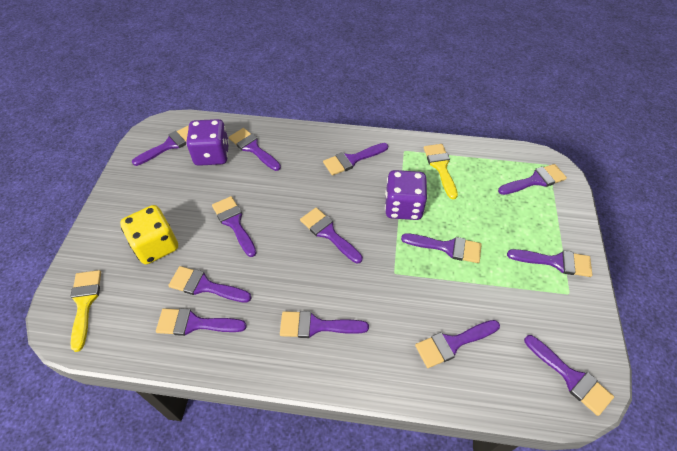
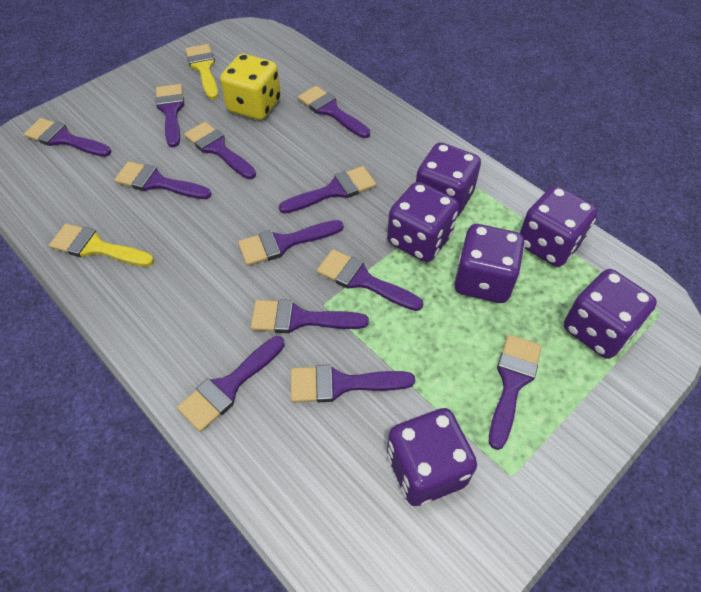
purple brush: [132,126,189,166] [156,308,247,336] [168,266,252,303] [212,196,257,257] [229,128,281,171] [280,311,369,338] [300,208,363,263] [323,143,388,176] [401,233,482,263] [415,320,500,368] [498,164,567,195] [507,249,592,277] [524,335,614,416] = 13 -> [24,118,111,157] [114,161,212,199] [156,84,184,147] [177,336,285,432] [184,122,256,179] [238,220,344,266] [251,300,369,333] [279,166,376,214] [291,365,415,403] [298,86,370,138] [317,249,423,311] [489,335,542,450] = 12
purple dice: [186,119,229,166] [385,170,427,220] = 2 -> [387,182,459,262] [387,408,477,506] [416,142,481,218] [454,224,525,303] [520,185,598,267] [564,269,657,359] = 6

